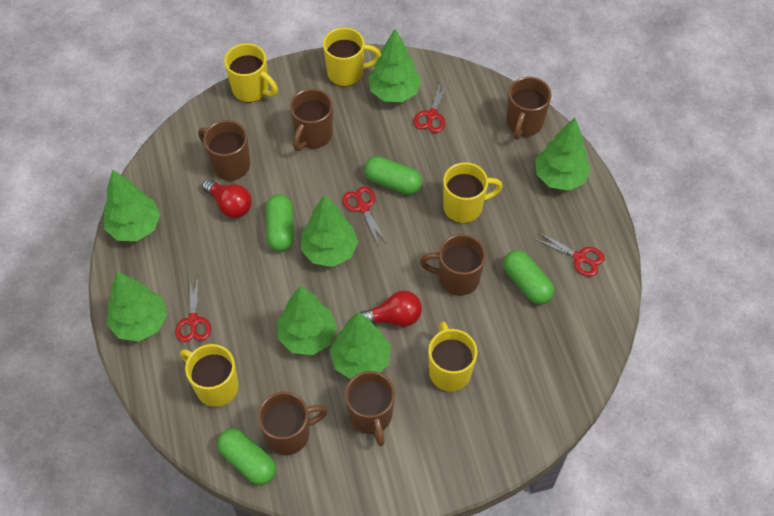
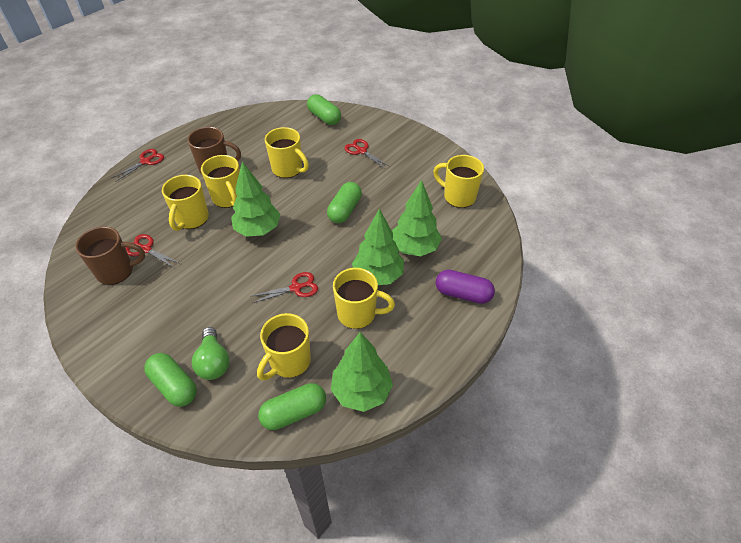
brown mug: [198,120,250,180] [258,392,328,455] [290,89,333,151] [345,371,395,446] [420,234,486,296] [506,77,551,140] = 6 -> [75,227,145,285] [188,127,241,174] = 2
green light bulb: none = 0 -> [192,327,229,380] = 1
green tree: [104,170,160,241] [107,272,167,342] [278,286,337,355] [301,195,358,267] [330,312,391,379] [369,29,421,102] [536,118,591,191] = 7 -> [231,161,280,237] [331,332,393,412] [352,208,404,285] [392,180,442,256] = 4
purple capsule: none = 0 -> [436,270,495,304] = 1
red light bulb: [202,179,252,218] [360,291,422,327] = 2 -> none = 0
yellow mug: [180,344,239,407] [224,43,278,102] [323,28,381,87] [428,321,478,392] [443,162,503,223] = 5 -> [162,175,209,231] [201,155,240,208] [257,313,311,381] [265,127,309,178] [333,268,395,329] [433,155,484,208] = 6

